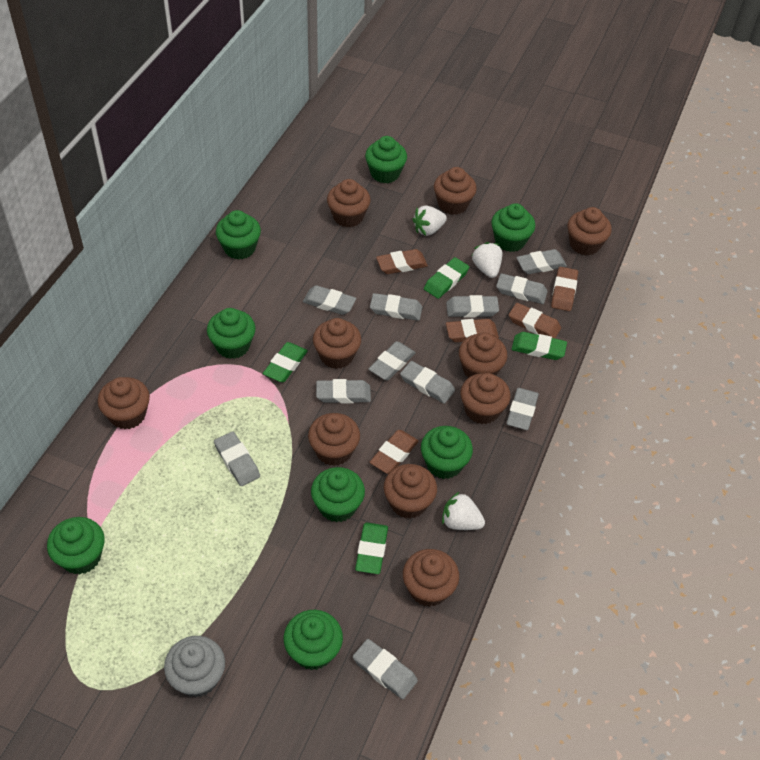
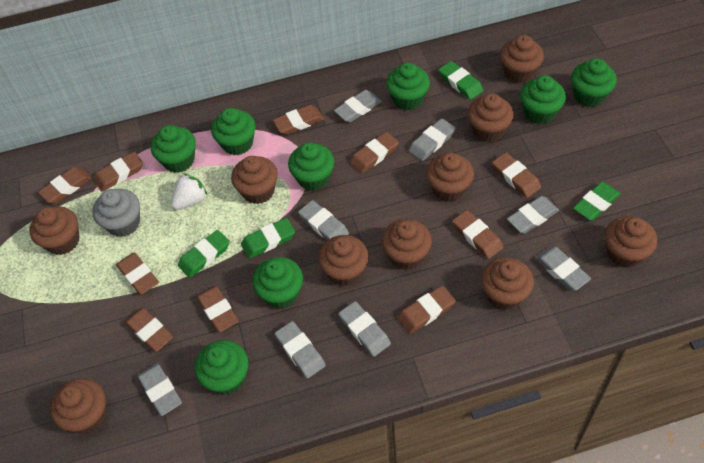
brown eraser: [369,430,419,474] [376,249,428,274] [446,319,499,342] [509,303,561,338] [551,267,578,311] = 5 -> [38,167,92,203] [94,152,143,192] [116,253,159,295] [125,308,173,352] [197,286,239,333] [273,105,324,135] [350,132,399,173] [397,286,456,334] [452,210,503,259] [492,153,541,198] = 10
grey eraser: [214,432,260,486] [303,285,356,315] [316,379,371,403] [353,639,418,699] [369,341,416,380] [370,293,422,321] [400,361,455,404] [446,295,499,318] [496,273,548,304] [506,388,539,430] [516,249,567,274] = 11 -> [138,363,182,416] [275,321,326,378] [298,200,349,240] [334,90,382,122] [338,301,391,357] [409,118,456,161] [507,196,559,234] [535,246,591,291] = 8
white strawberry: [412,205,447,236] [442,491,485,530] [472,242,502,278] = 3 -> [171,173,207,210] = 1

